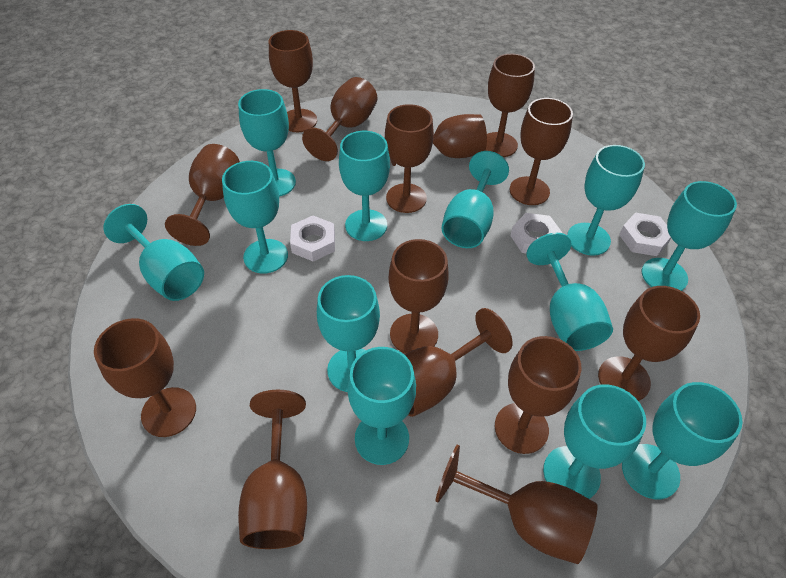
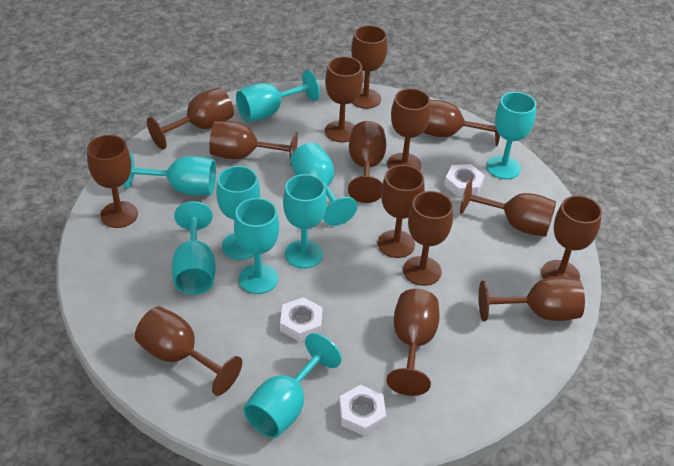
brown goblet: [94,318,196,437] [165,144,240,246] [238,390,307,549] [269,30,317,132] [302,77,377,161] [385,104,434,213] [389,239,448,354] [390,114,487,166] [405,308,512,417] [435,445,598,564] [485,54,535,157] [495,336,581,454] [510,98,573,205] [598,286,700,401] = 14 -> [87,135,138,228] [135,306,242,396] [147,87,234,150] [209,121,298,166] [325,56,363,142] [348,121,386,203] [351,25,387,109] [378,165,425,258] [387,88,431,170] [387,289,440,396] [403,191,453,286] [423,100,500,146] [460,178,556,237] [479,277,585,321] [541,195,602,279] = 15
turquoise goblet: [103,204,204,301] [222,161,288,274] [238,89,296,197] [317,275,380,392] [339,131,390,241] [347,347,416,465] [441,151,509,248] [526,233,613,351] [543,385,646,499] [567,145,645,256] [622,382,743,499] [642,181,737,291] = 12 -> [123,152,216,196] [172,201,216,295] [216,166,260,260] [234,198,279,294] [236,70,320,122] [244,333,342,438] [283,174,327,269] [290,143,357,226] [487,92,536,179] = 9

